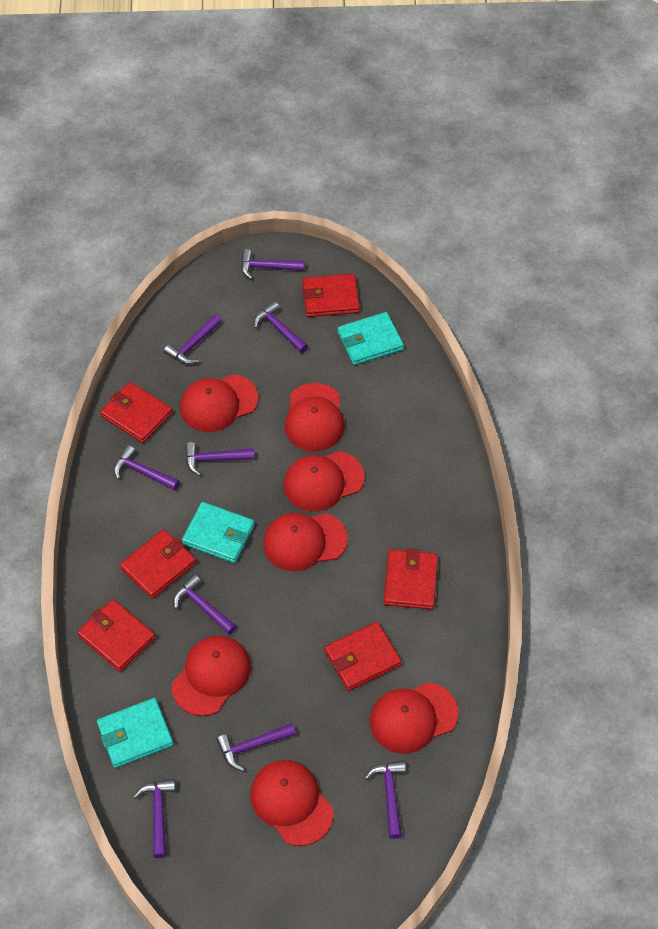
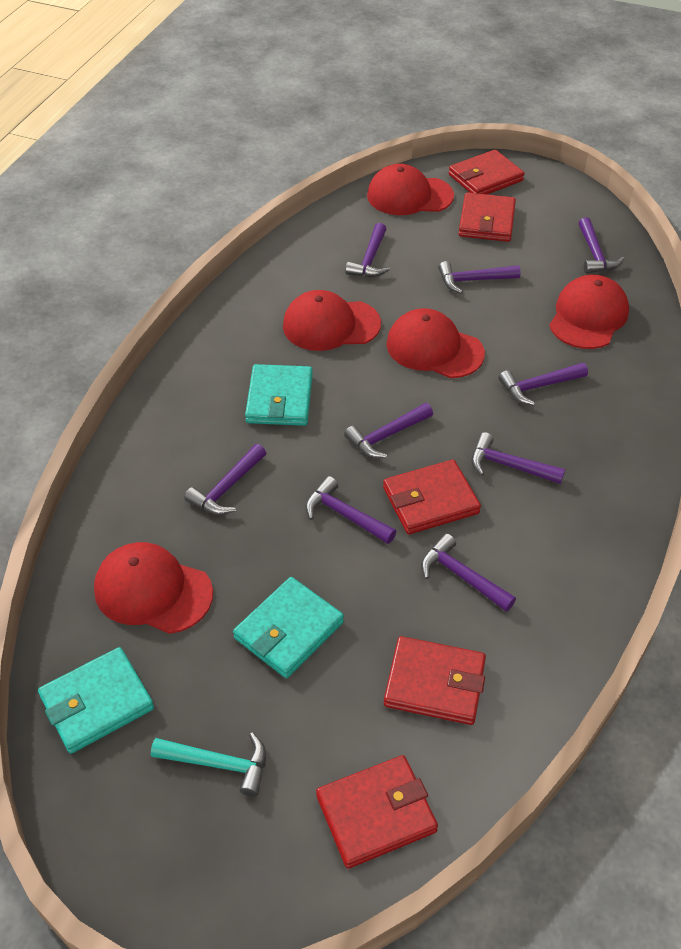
red cap: [172,635,251,716] [180,374,258,432] [250,760,333,846] [263,513,348,571] [284,383,345,451] [284,451,365,512] [370,682,458,754] = 7 -> [94,542,213,634] [283,290,381,351] [367,164,454,215] [386,308,485,378] [549,275,629,349] = 5
red wallet: [77,599,156,672] [100,382,172,443] [120,529,196,599] [302,274,360,317] [325,622,402,691] [384,548,438,610] = 6 -> [316,755,438,869] [383,460,481,535] [384,636,486,725] [449,149,525,194] [459,192,516,242] = 5
turquoise hammer: none = 0 -> [151,733,266,797] = 1

